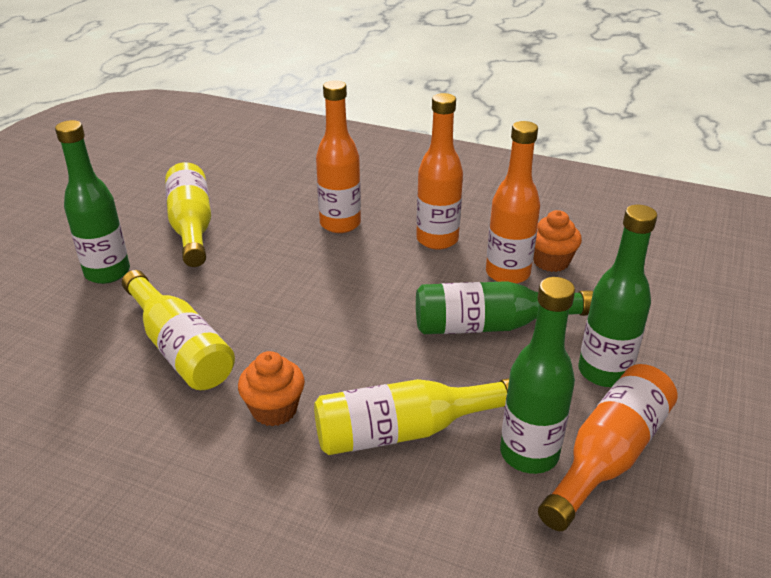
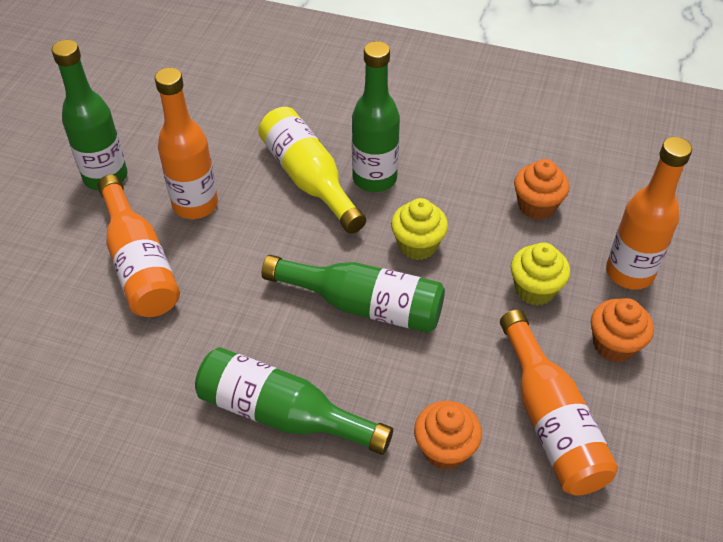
orange cupcake: [238,351,305,426] [533,210,582,272] = 2 -> [414,401,482,470] [514,159,569,220] [591,298,654,363] = 3
yellow bottle: [122,270,235,390] [165,162,211,267] [314,378,509,455] = 3 -> [258,107,366,234] = 1
yellow cupcake: none = 0 -> [391,198,448,260] [511,243,570,306] = 2

